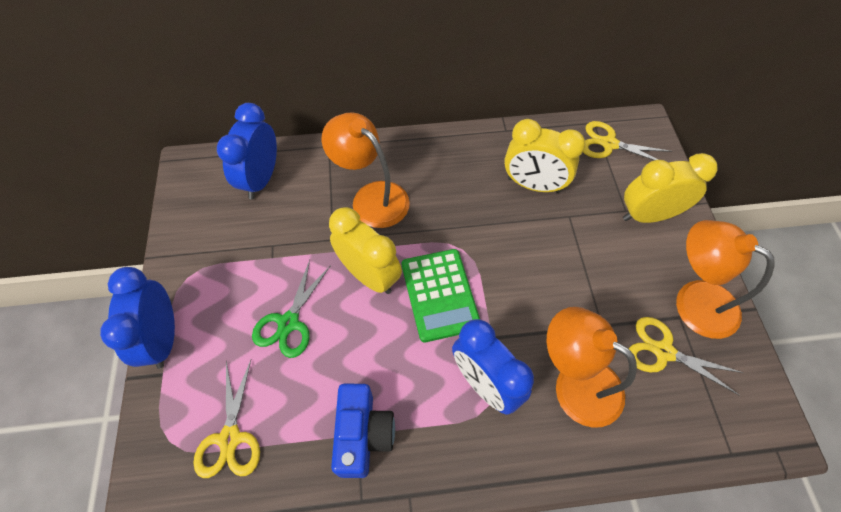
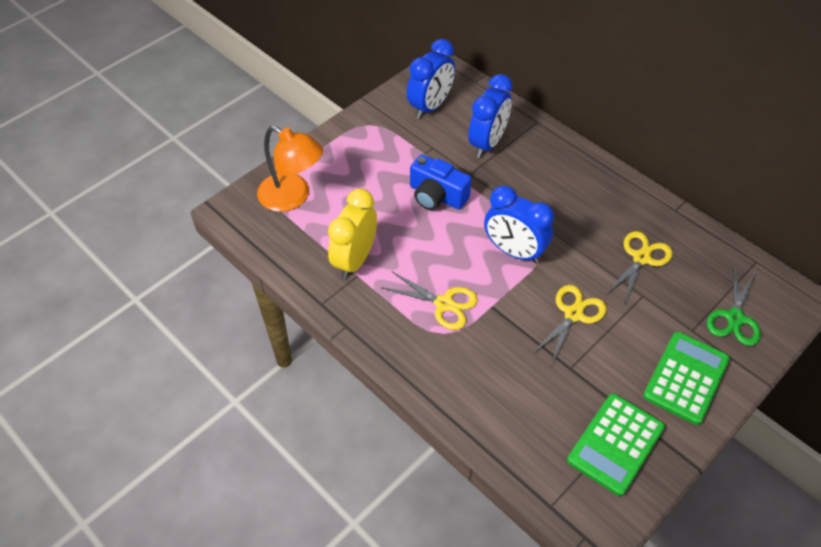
green calculator: [402,249,480,342] = 1 -> [567,393,665,496] [643,332,730,425] = 2
orange lamp: [322,112,410,228] [547,307,637,428] [676,220,774,339] = 3 -> [257,126,323,212] = 1
yellow clock: [329,207,402,294] [504,119,585,193] [623,153,718,223] = 3 -> [328,188,377,279] = 1

